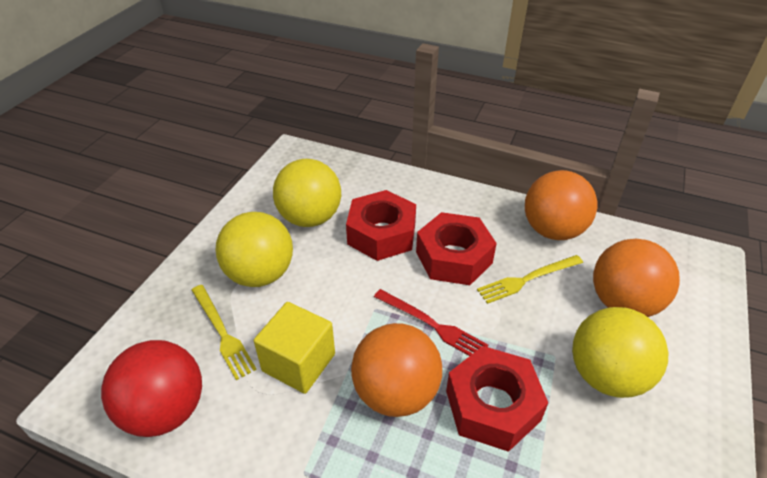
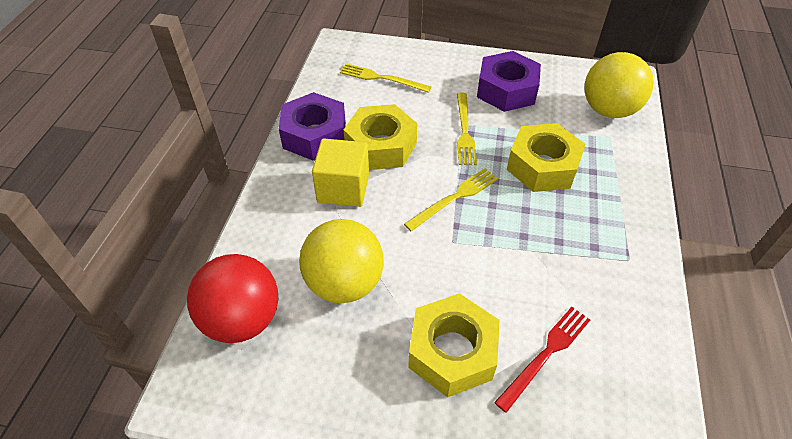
orange ball: [351,323,442,417] [525,170,597,240] [593,239,680,317] = 3 -> none = 0
purple nut: none = 0 -> [279,92,346,161] [477,51,541,112] = 2
red nut: [346,190,416,261] [416,212,497,285] [446,346,548,452] = 3 -> none = 0
yellow ball: [215,212,293,287] [273,159,341,227] [572,307,668,398] = 3 -> [299,219,384,303] [584,52,654,118] = 2
yellow fork: [192,285,257,380] [477,255,583,304] = 2 -> [340,63,431,93] [404,168,498,231] [457,93,477,165] = 3
yellow nut: none = 0 -> [344,104,417,170] [408,293,500,397] [507,123,585,192] = 3

